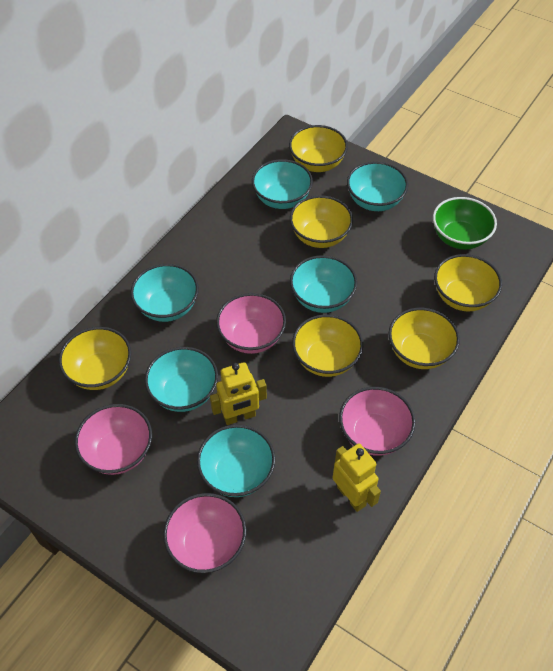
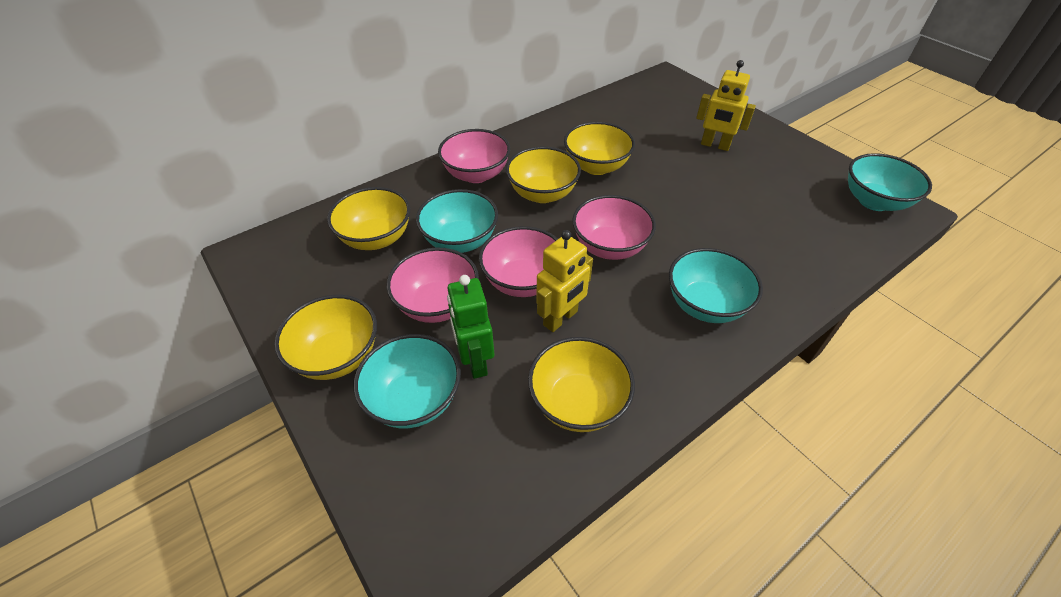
green bowl: [433,197,497,250] = 1 -> none = 0
green robot: none = 0 -> [447,275,494,379] = 1
turquoise bowl: [131,264,199,322] [145,347,218,412] [197,425,275,497] [252,159,313,209] [290,255,357,313] [347,161,408,211] = 6 -> [353,334,461,428] [416,189,498,253] [669,248,763,323] [848,153,932,211] = 4
yellow bowl: [59,327,131,390] [289,125,348,172] [290,195,353,248] [292,314,363,377] [388,308,460,369] [434,254,502,311] = 6 -> [274,295,377,380] [327,187,410,250] [506,146,581,203] [528,337,635,432] [564,122,635,175] = 5

